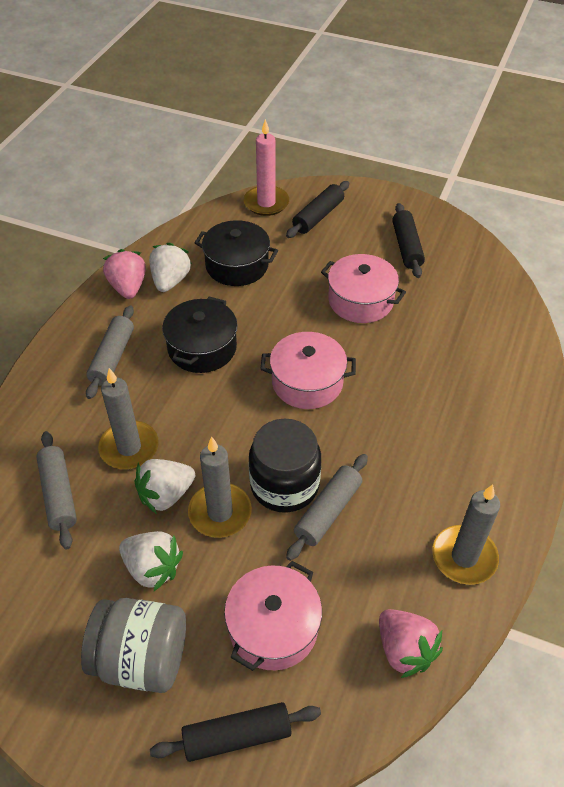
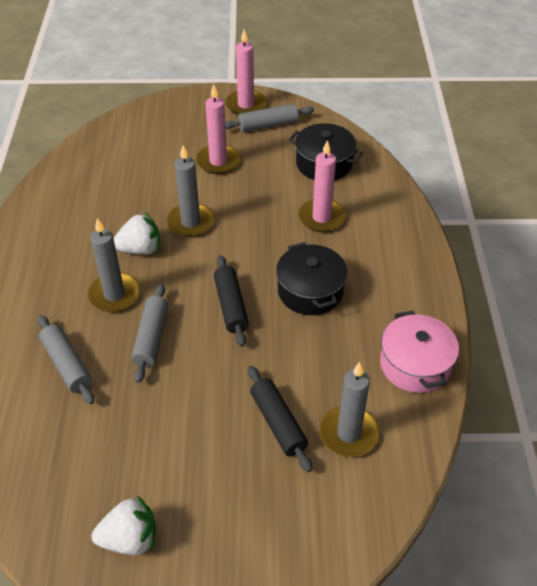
black jar: [249,419,321,513] = 1 -> none = 0
black rolling pin: [150,702,321,762] [286,181,349,238] [392,203,425,278] = 3 -> [214,255,249,347] [248,366,312,472] = 2
grey jar: [81,598,186,693] = 1 -> none = 0
pink candle: [244,119,289,216] = 1 -> [196,84,240,174] [225,29,266,115] [298,140,346,232] = 3
pink pot: [224,561,322,671] [260,332,356,409] [321,254,406,323] = 3 -> [380,311,459,393] = 1
pink strawberry: [103,249,146,299] [379,609,443,678] = 2 -> none = 0
white strawberry: [119,531,183,591] [135,459,195,514] [149,242,192,292] = 3 -> [92,495,156,555] [113,212,160,255] = 2

